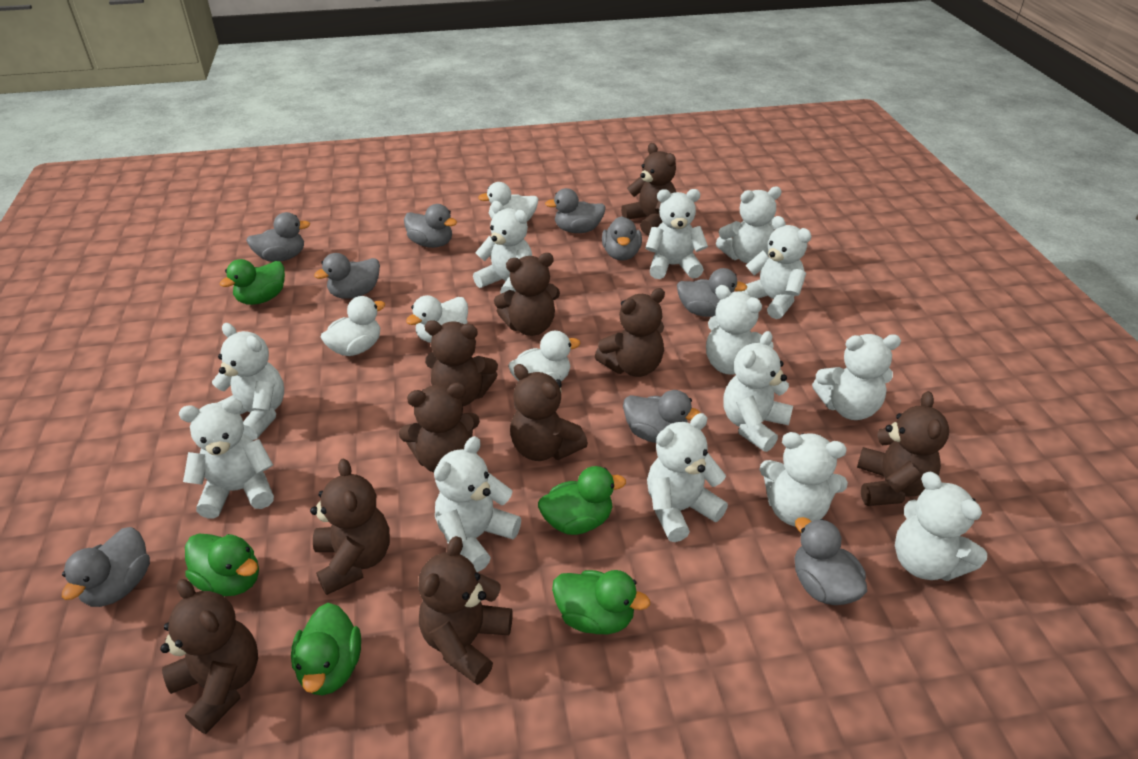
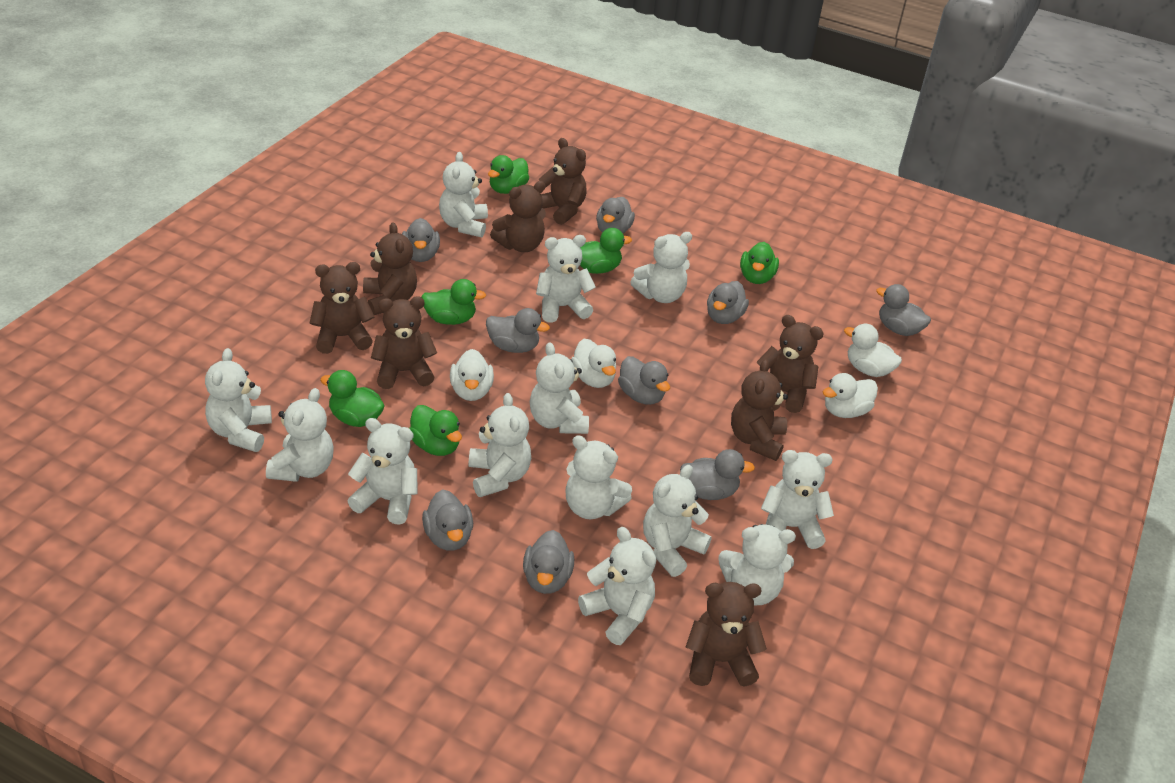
brown teddy bear: [160,579,258,734] [310,458,390,595] [399,383,480,473] [418,536,513,685] [425,320,498,406] [494,253,560,336] [510,364,588,461] [595,288,665,377] [621,143,676,235] [857,391,949,506] = 10 -> [309,262,374,354] [363,222,417,315] [371,296,437,389] [490,181,546,252] [539,138,587,225] [686,582,767,687] [731,359,788,461] [757,315,824,413] = 8
green duck: [185,534,259,596] [220,259,285,305] [291,603,361,695] [538,466,626,535] [552,570,650,634] = 5 -> [320,370,385,427] [409,405,462,456] [421,279,486,325] [488,155,529,194] [580,228,632,274] [740,242,779,284] = 6

